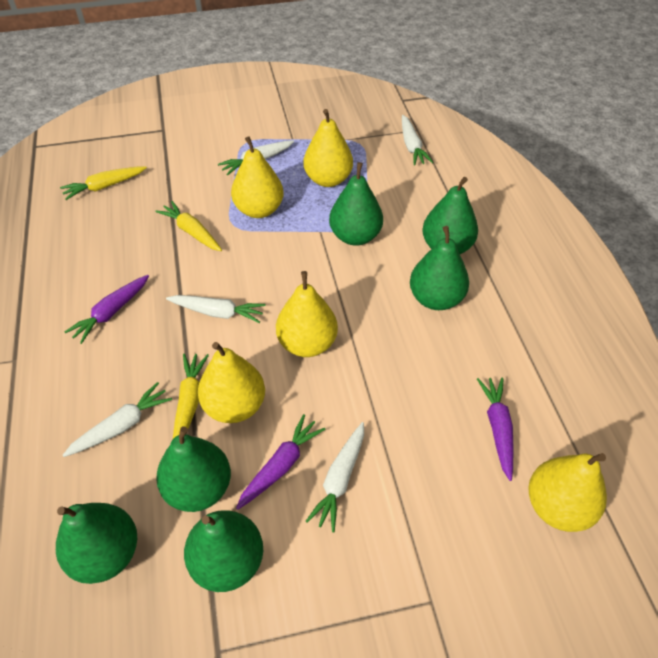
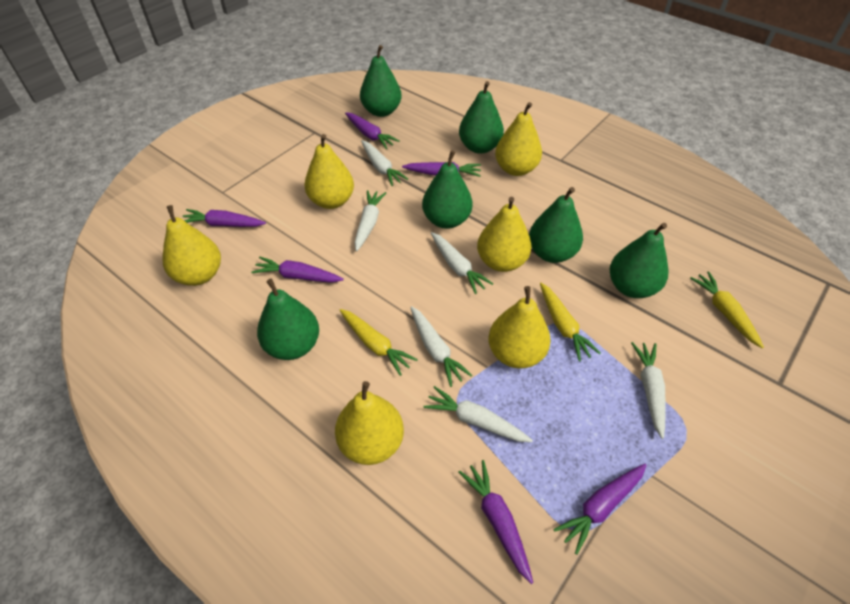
purple carrot: [65,275,149,344] [236,414,325,510] [477,378,514,481] = 3 -> [183,209,266,227] [251,256,344,283] [345,112,400,149] [402,162,481,177] [458,460,533,584] [554,464,647,555] = 6
white carrot: [62,382,172,457] [166,295,266,323] [218,140,294,176] [306,422,364,532] [402,115,433,166] = 5 -> [354,190,386,251] [361,140,408,186] [410,306,472,387] [423,386,533,442] [431,232,493,294] [631,342,666,439] = 6
yellow pear: [198,342,265,423] [231,136,284,218] [276,271,338,357] [303,109,353,187] [528,453,607,532] = 5 -> [163,205,221,286] [304,134,354,209] [335,381,404,465] [477,197,532,272] [488,286,551,368] [495,102,542,176] = 6

